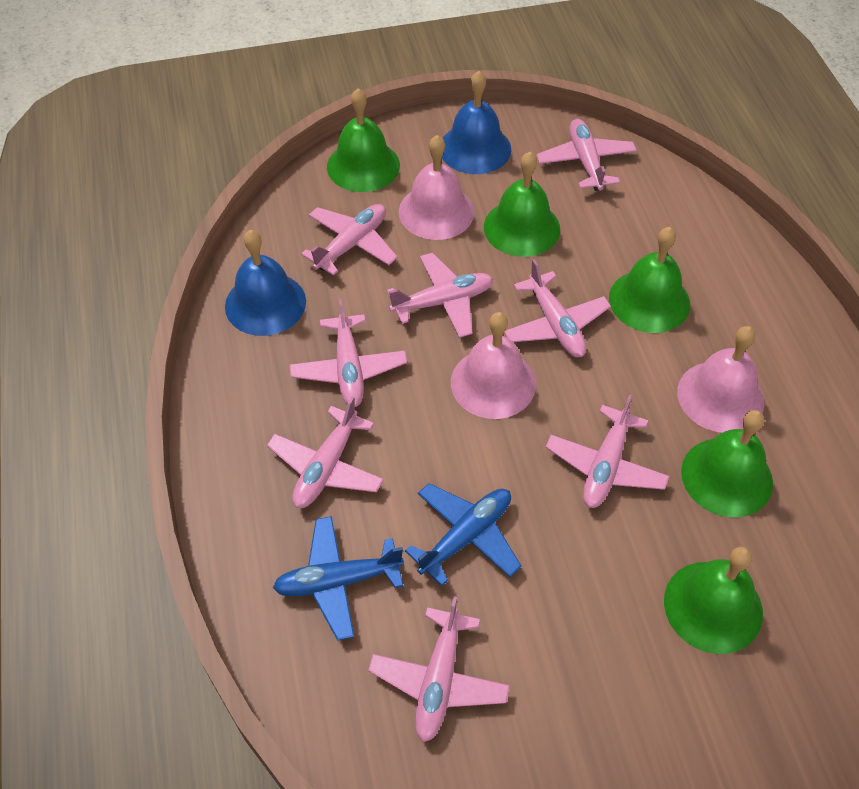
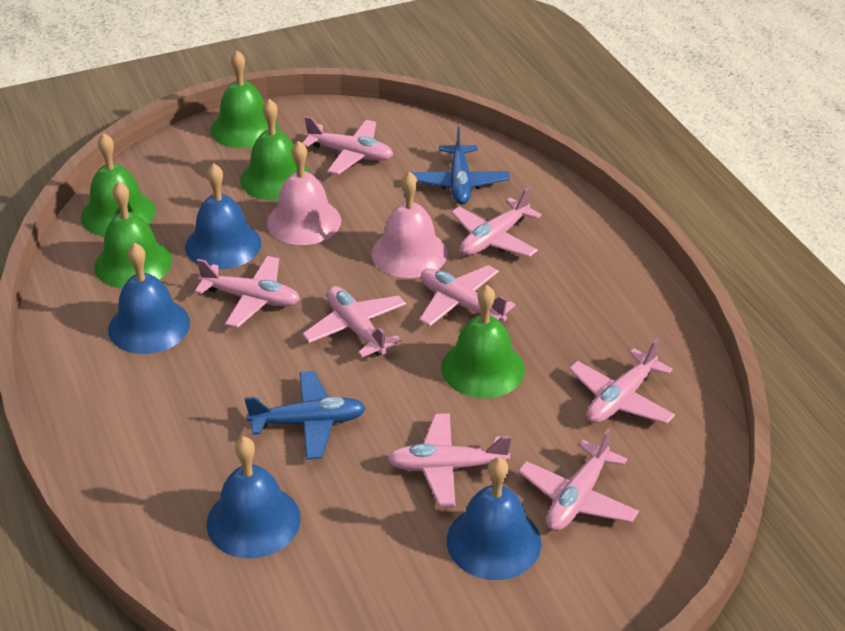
blue bell: [225,230,306,336] [442,71,511,174] = 2 -> [108,243,190,354] [185,163,261,269] [207,436,301,559] [447,457,541,580] = 4
pink bell: [399,135,474,240] [451,312,536,419] [677,326,764,433] = 3 -> [267,141,341,245] [372,171,448,278] = 2

